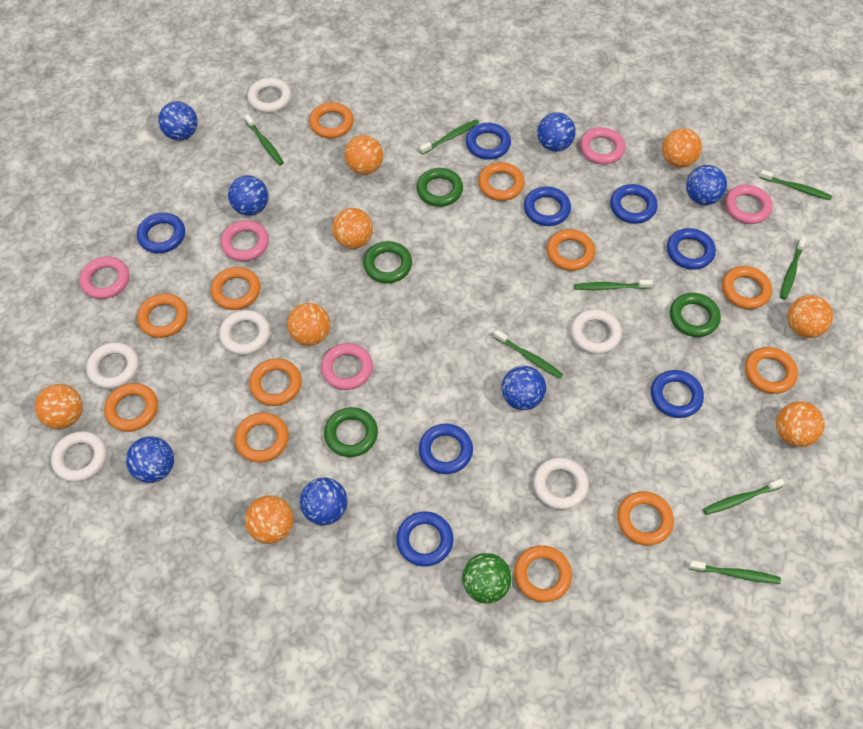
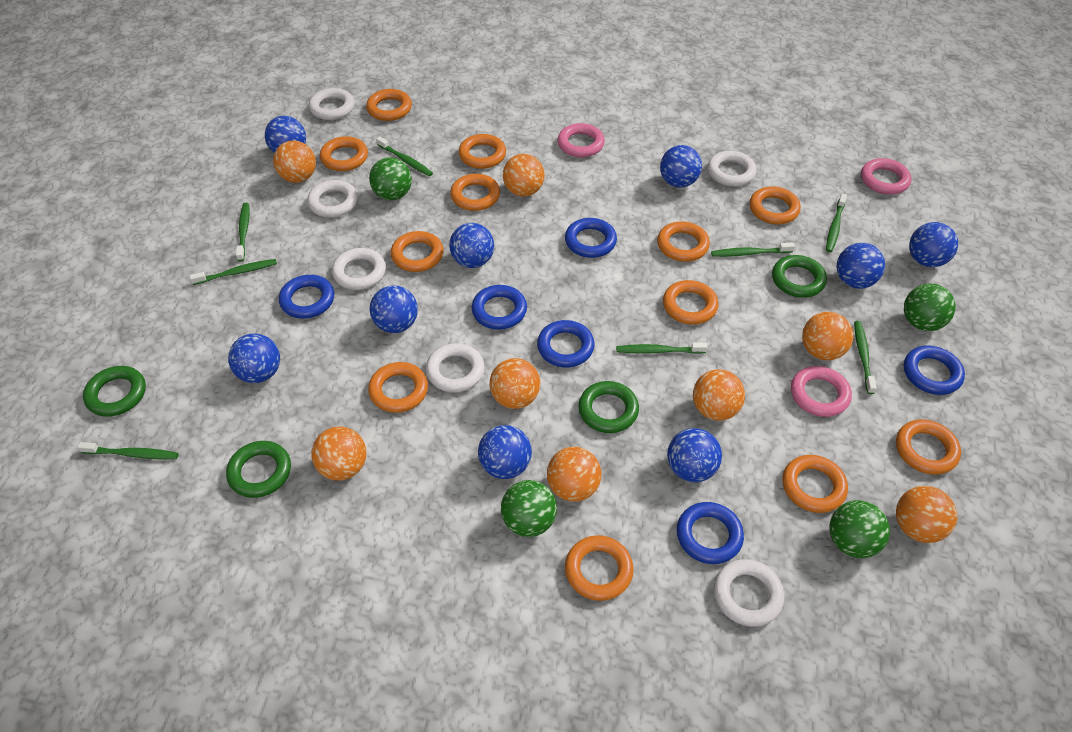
blue ball: [126,436,174,483] [158,102,198,141] [228,175,269,216] [300,478,348,525] [501,366,546,410] [537,112,576,152] [686,165,727,205] = 7 -> [228,334,280,383] [265,116,306,153] [370,285,418,333] [449,223,494,268] [478,425,532,479] [660,145,702,188] [667,428,722,482] [837,243,885,289] [909,222,958,267] = 9
blue ring: [137,213,185,253] [396,511,453,567] [419,424,473,474] [466,123,511,160] [524,187,571,226] [610,184,658,224] [651,370,704,418] [667,228,716,270] = 8 -> [279,275,334,319] [472,285,527,330] [537,320,595,367] [565,218,617,258] [677,502,744,564] [904,346,965,395] = 6
green ball: [462,553,512,604] = 1 -> [369,157,412,200] [501,480,557,537] [829,500,890,558] [904,284,956,331] = 4
pink ring: [79,256,129,299] [220,220,269,261] [321,343,373,390] [580,127,625,164] [725,185,773,224] = 5 -> [557,123,605,157] [791,366,852,417] [861,158,911,195] = 3

